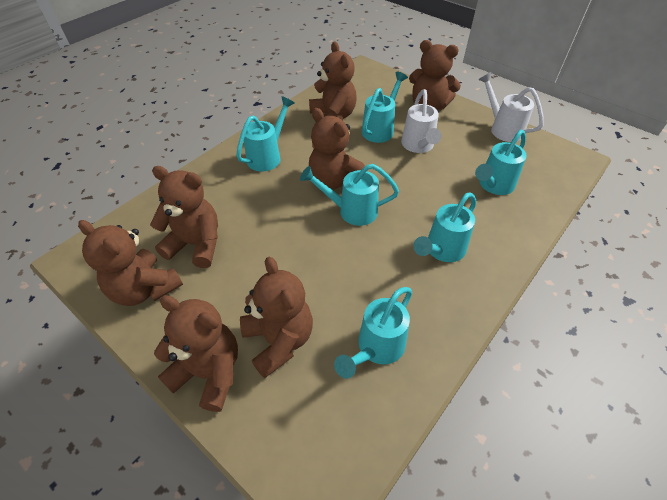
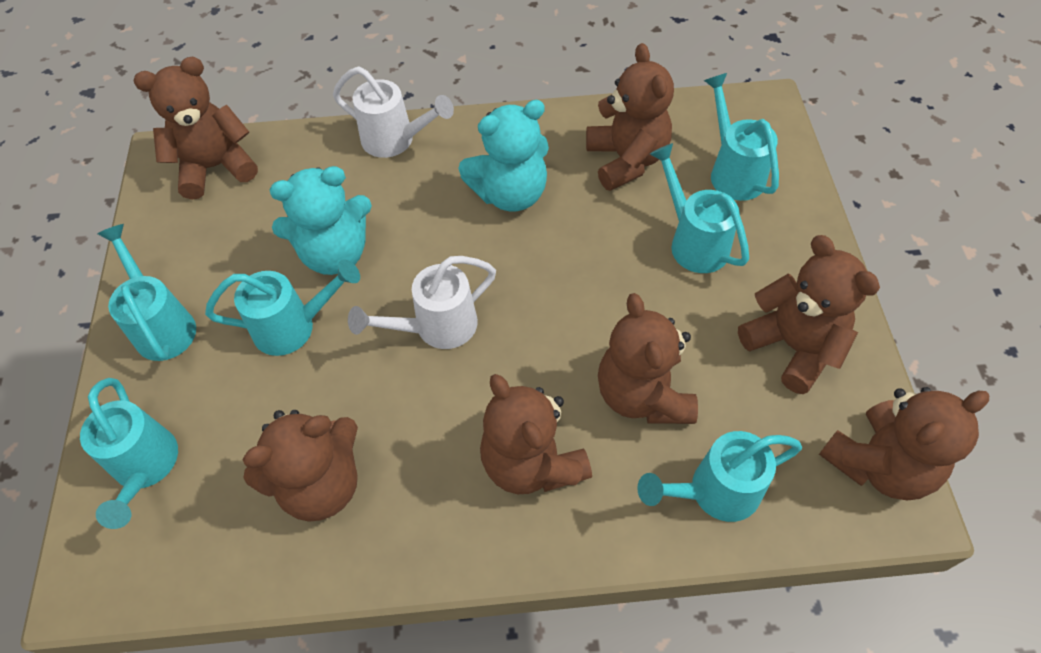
turquoise teddy bear: none = 0 -> [270,166,372,275] [458,100,549,211] = 2

